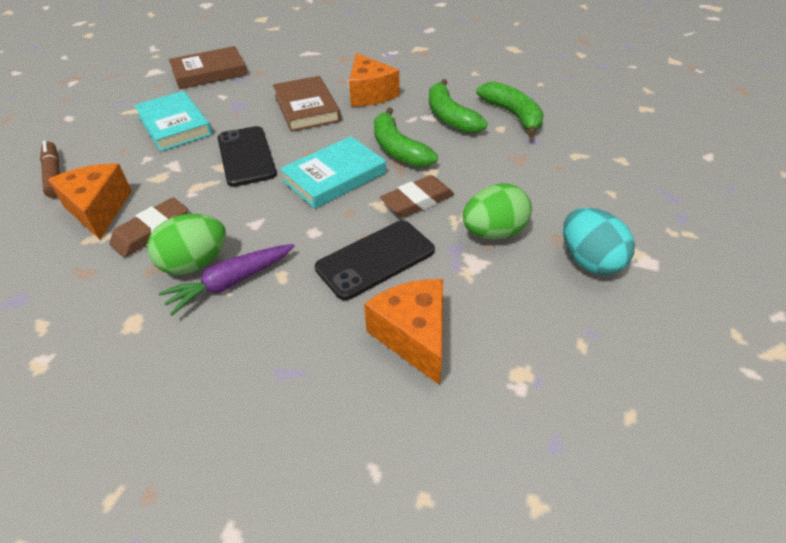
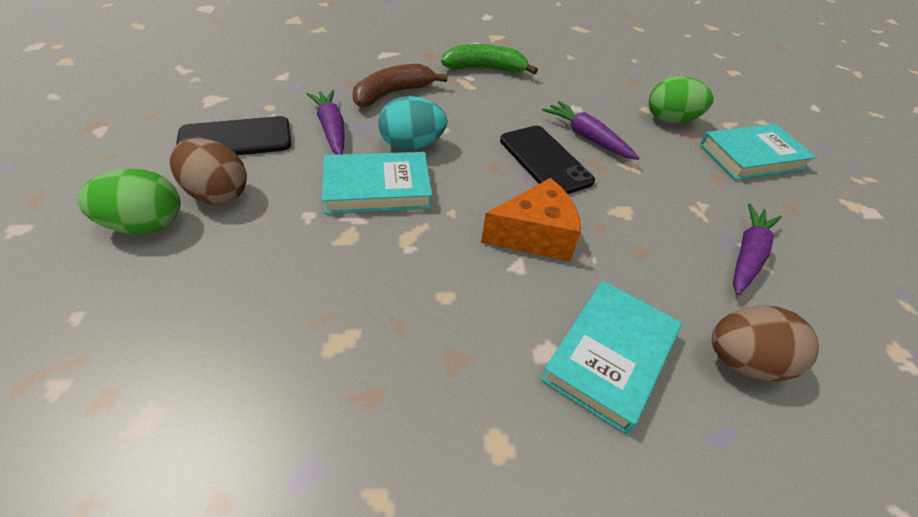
brown banana: none = 0 -> [353,64,447,107] = 1
brown book: [169,46,248,89] [273,76,341,132] = 2 -> none = 0
brown egg: none = 0 -> [170,138,247,204] [712,305,819,381] = 2
brown eraser: [110,197,188,257] [380,175,454,217] = 2 -> none = 0
brown marker: [40,141,60,198] = 1 -> none = 0
green banana: [374,107,438,167] [429,79,487,133] [476,82,544,137] = 3 -> [441,44,538,75] = 1
orange cheese: [48,163,132,239] [349,53,399,107] [364,279,443,385] = 3 -> [481,178,581,261] = 1
purple carrot: [159,244,295,316] = 1 -> [307,90,345,155] [542,101,640,160] [733,203,782,295] = 3
turquoise book: [134,91,212,151] [280,136,386,209] = 2 -> [322,152,432,214] [540,281,682,434] [700,124,816,180] = 3

